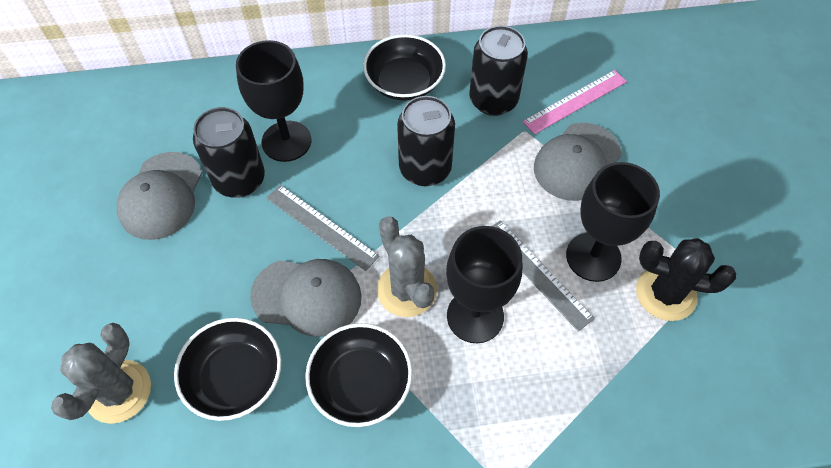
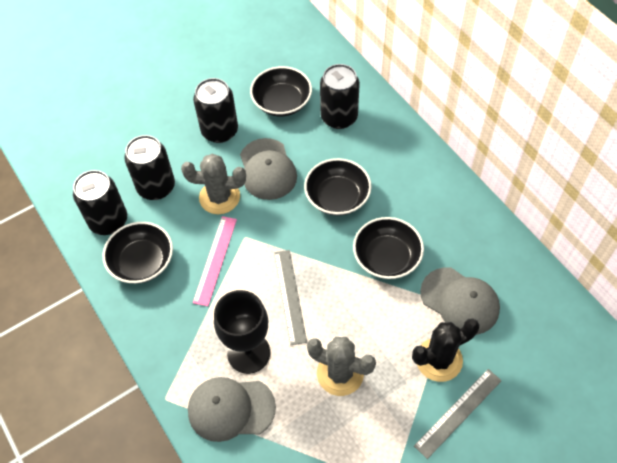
black bowl: [174,318,281,421] [305,323,413,427] [363,34,446,101] = 3 -> [103,222,173,283] [250,66,312,116] [304,158,372,216] [353,217,424,279] = 4
black can: [193,107,265,198] [397,96,455,186] [469,26,528,116] = 3 -> [73,170,127,235] [124,135,175,200] [193,78,238,143] [320,64,360,129] = 4
black goblet: [236,40,311,162] [446,226,522,343] [566,162,660,282] = 3 -> [214,290,270,374] = 1

